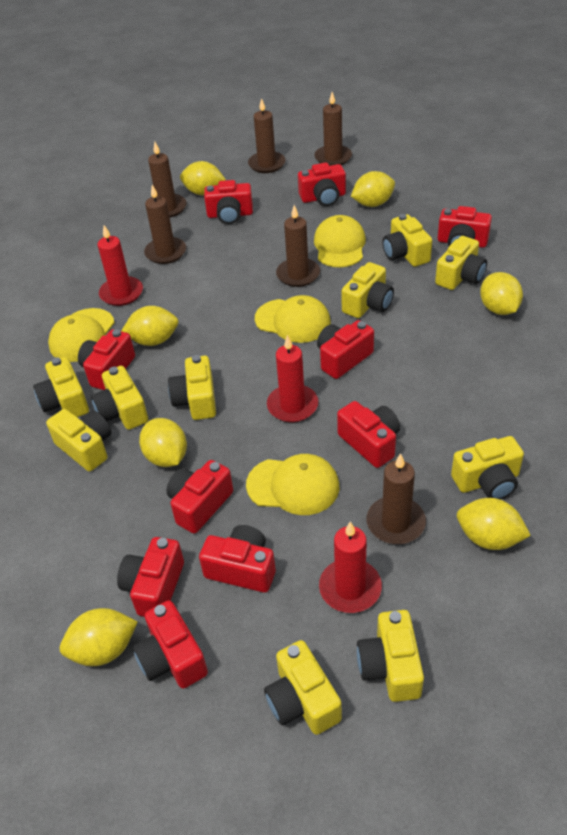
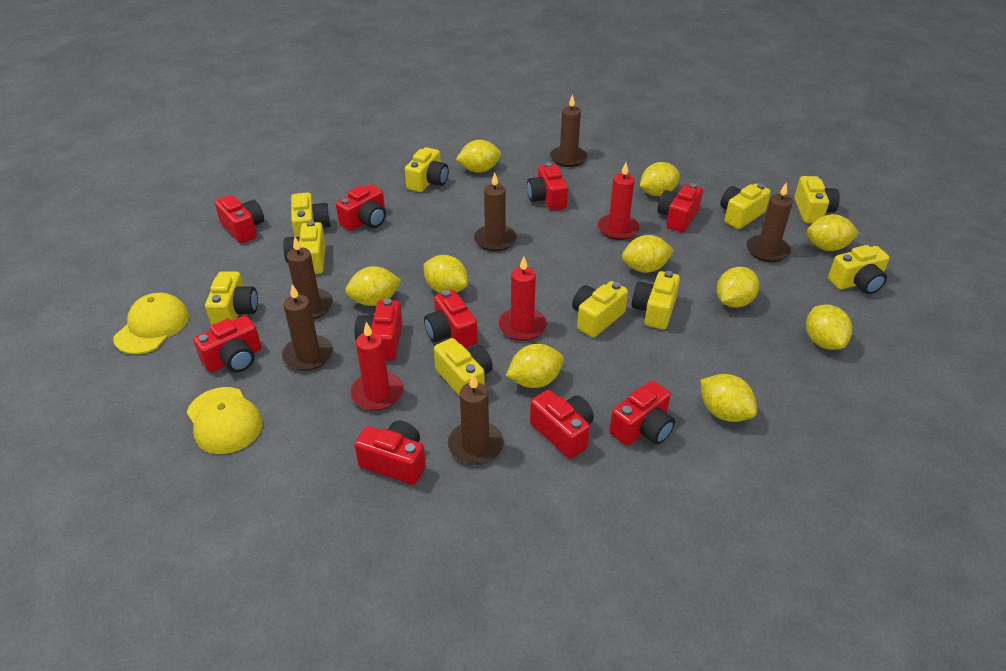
yellow cap: [48,308,115,362] [246,454,339,515] [255,295,331,343] [314,215,366,267] = 4 -> [113,293,189,354] [186,387,263,454] = 2
yellow lemon: [60,608,138,666] [122,306,179,346] [139,418,187,467] [180,161,226,195] [351,171,395,207] [457,498,531,550] [480,272,523,315] = 7 -> [345,266,401,306] [424,255,468,293] [456,140,501,173] [506,344,564,388] [622,235,674,273] [640,162,680,196] [700,374,757,422] [717,267,759,308] [806,214,859,251] [806,305,852,350] = 10

